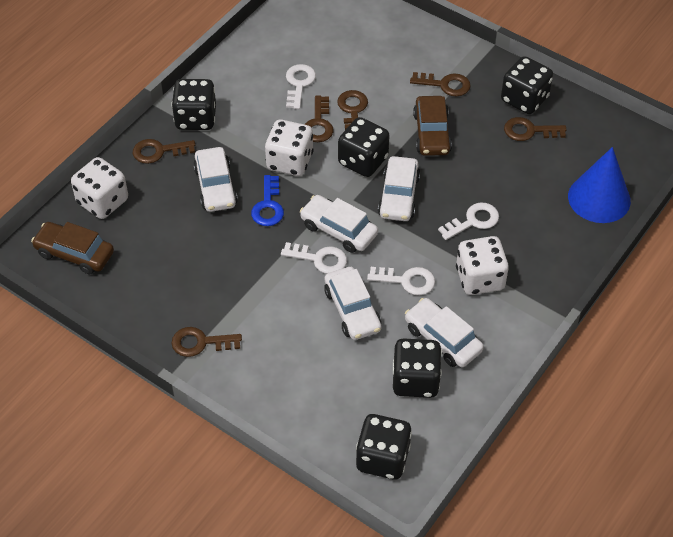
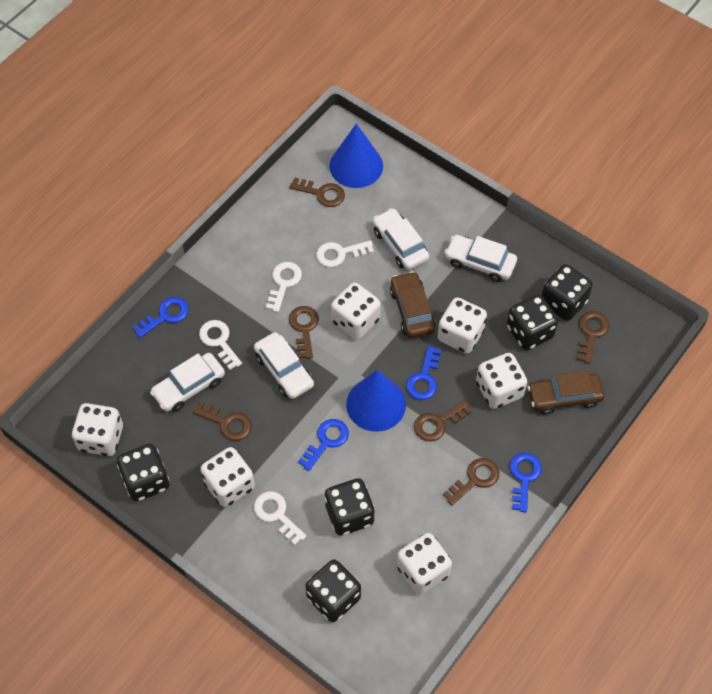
blue cone: [568,147,631,223] = 1 -> [329,123,383,188] [346,370,406,432] = 2
blue key: [251,175,284,226] = 1 -> [133,297,189,338] [298,419,349,471] [406,346,441,400] [510,453,542,512] = 4
white car: [193,147,238,212] [300,195,378,253] [324,267,381,340] [378,156,420,221] [405,298,484,367] = 5 -> [150,353,225,412] [254,332,314,399] [373,208,429,270] [444,235,517,282] = 4
white dice: [71,157,128,219] [265,120,314,176] [456,236,509,295] = 3 -> [71,403,123,456] [200,447,255,507] [331,283,381,340] [397,533,452,594] [438,297,487,354] [476,353,527,409] = 6

